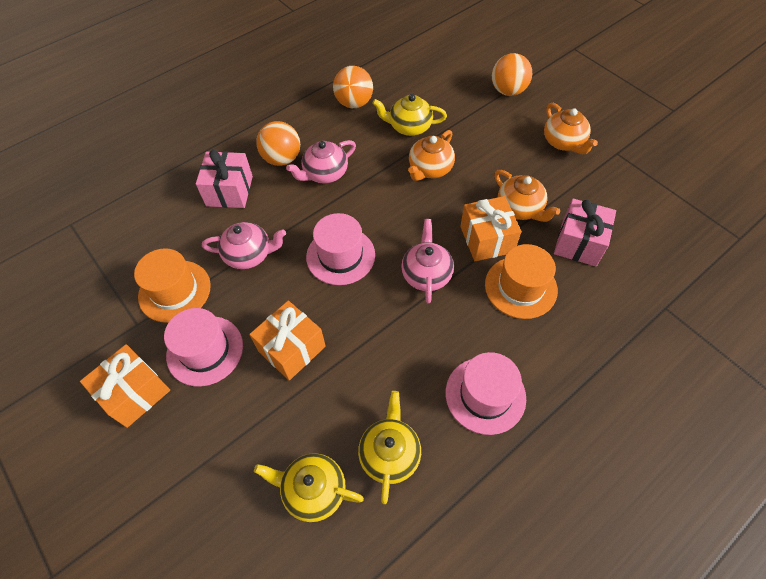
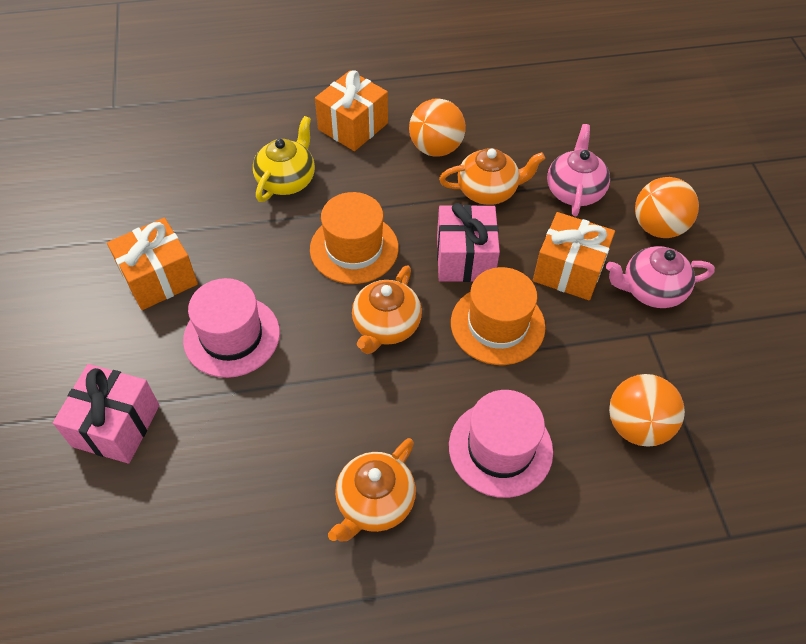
pink hat: [164,308,243,386] [306,213,375,285] [446,352,526,435] = 3 -> [183,278,280,378] [449,390,553,498] = 2
pink teapot: [202,222,286,269] [286,140,356,184] [401,219,454,303] = 3 -> [547,124,610,216] [606,246,715,308] = 2
yellow teapot: [254,453,364,522] [358,391,421,504] [372,94,447,136] = 3 -> [253,116,315,202] = 1

